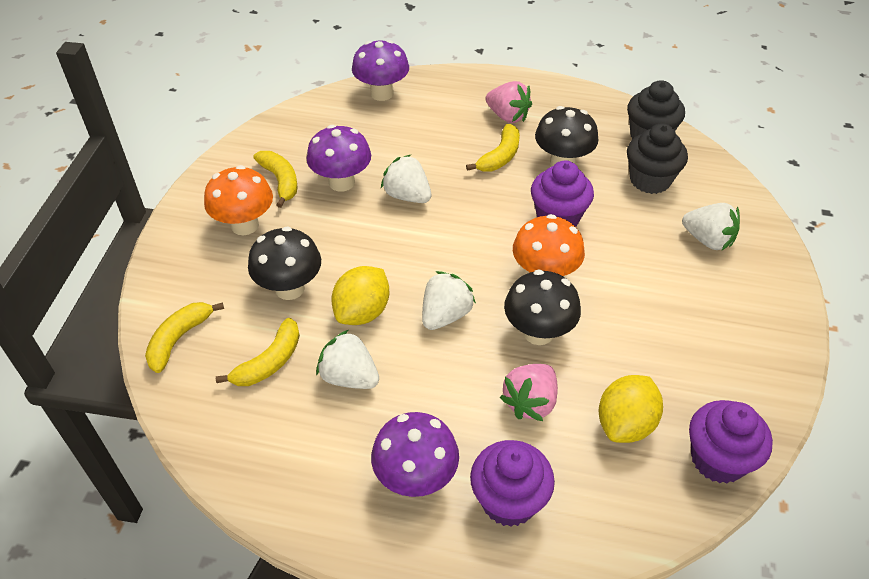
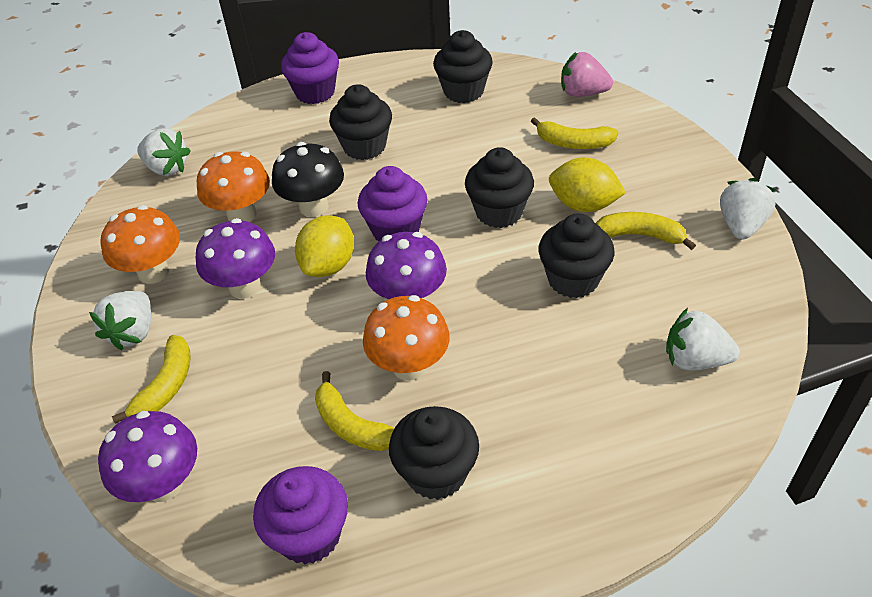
black cupcake: [627,80,685,139] [627,123,688,194] = 2 -> [329,84,392,160] [389,406,479,500] [433,30,493,103] [465,147,534,228] [538,213,615,298] = 5
black mushroom: [248,226,321,300] [504,270,581,345] [535,106,598,167] = 3 -> [272,142,344,217] = 1
orange mushroom: [204,165,273,235] [513,214,585,276] = 2 -> [100,205,180,284] [197,151,270,222] [363,295,450,381] = 3
pink strawberry: [485,81,532,123] [500,364,558,421] = 2 -> [561,52,613,97] = 1

